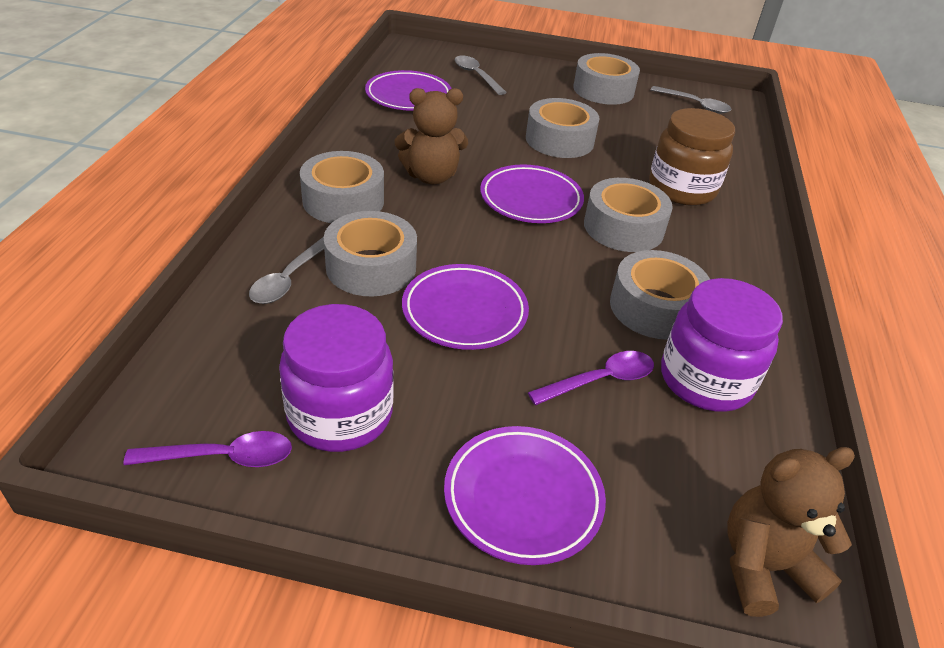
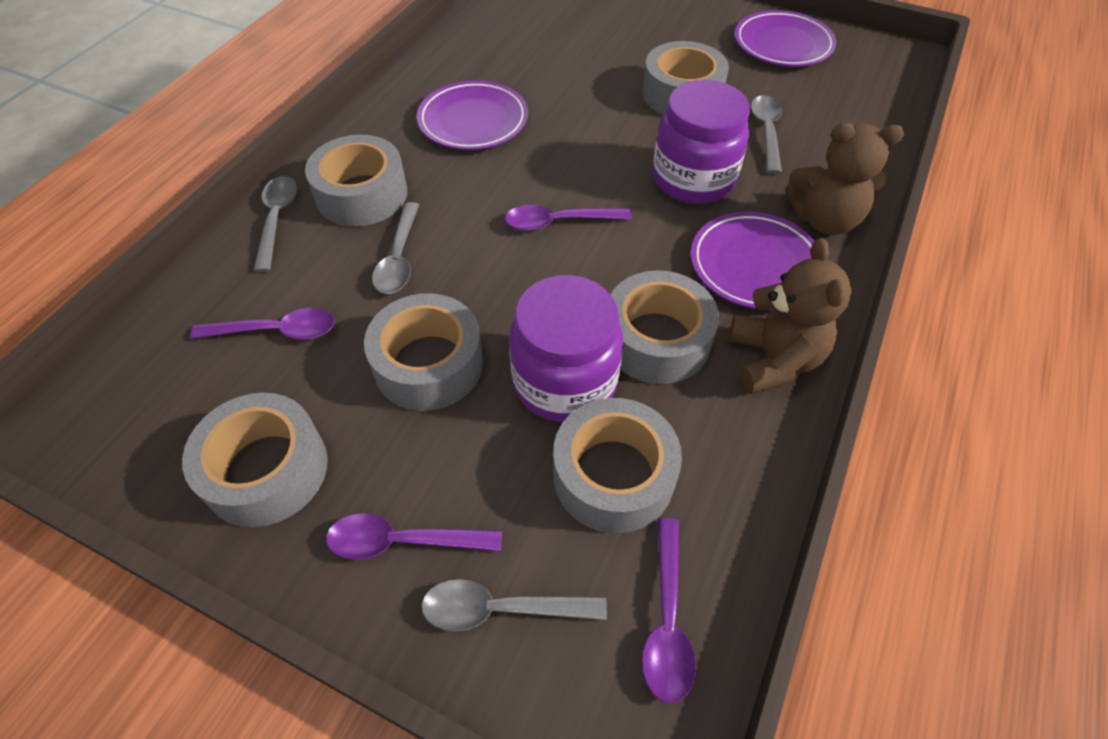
brown jar: [649,108,735,206] = 1 -> none = 0
grey spoon: [249,237,324,304] [455,55,507,95] [650,86,731,114] = 3 -> [253,176,297,272] [372,202,419,294] [421,579,607,632] [751,95,782,174] = 4
purple plate: [365,70,452,111] [402,264,529,350] [444,426,606,565] [480,165,584,223] = 4 -> [417,80,528,150] [691,212,815,310] [735,10,836,67] = 3
purple spoon: [123,431,292,467] [528,351,654,405] = 2 -> [190,308,335,340] [326,513,502,560] [505,205,631,231] [642,518,696,704] = 4

